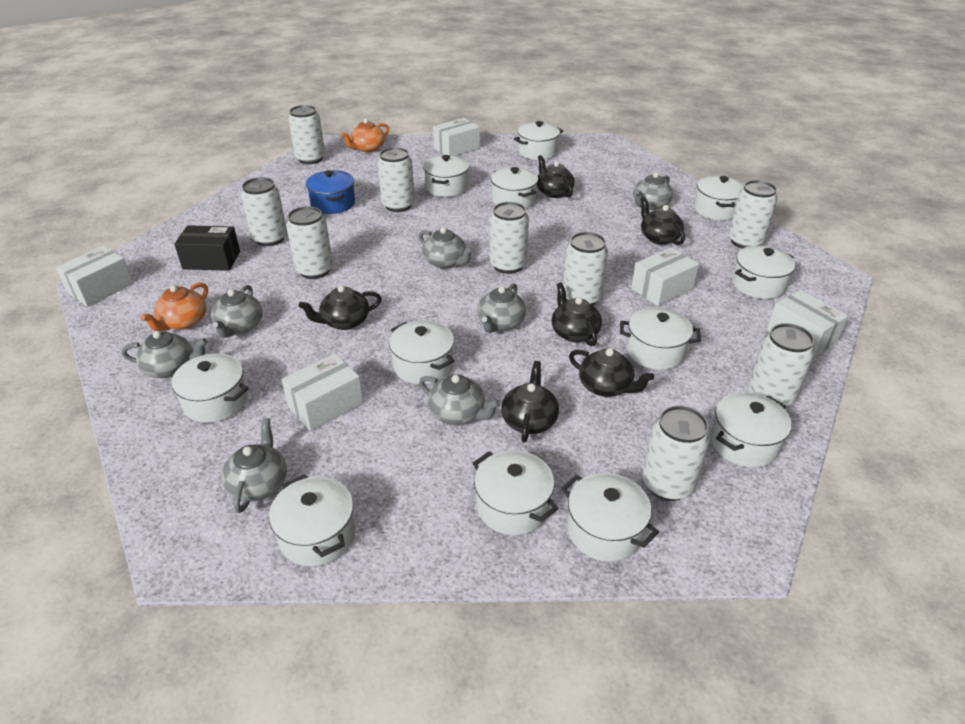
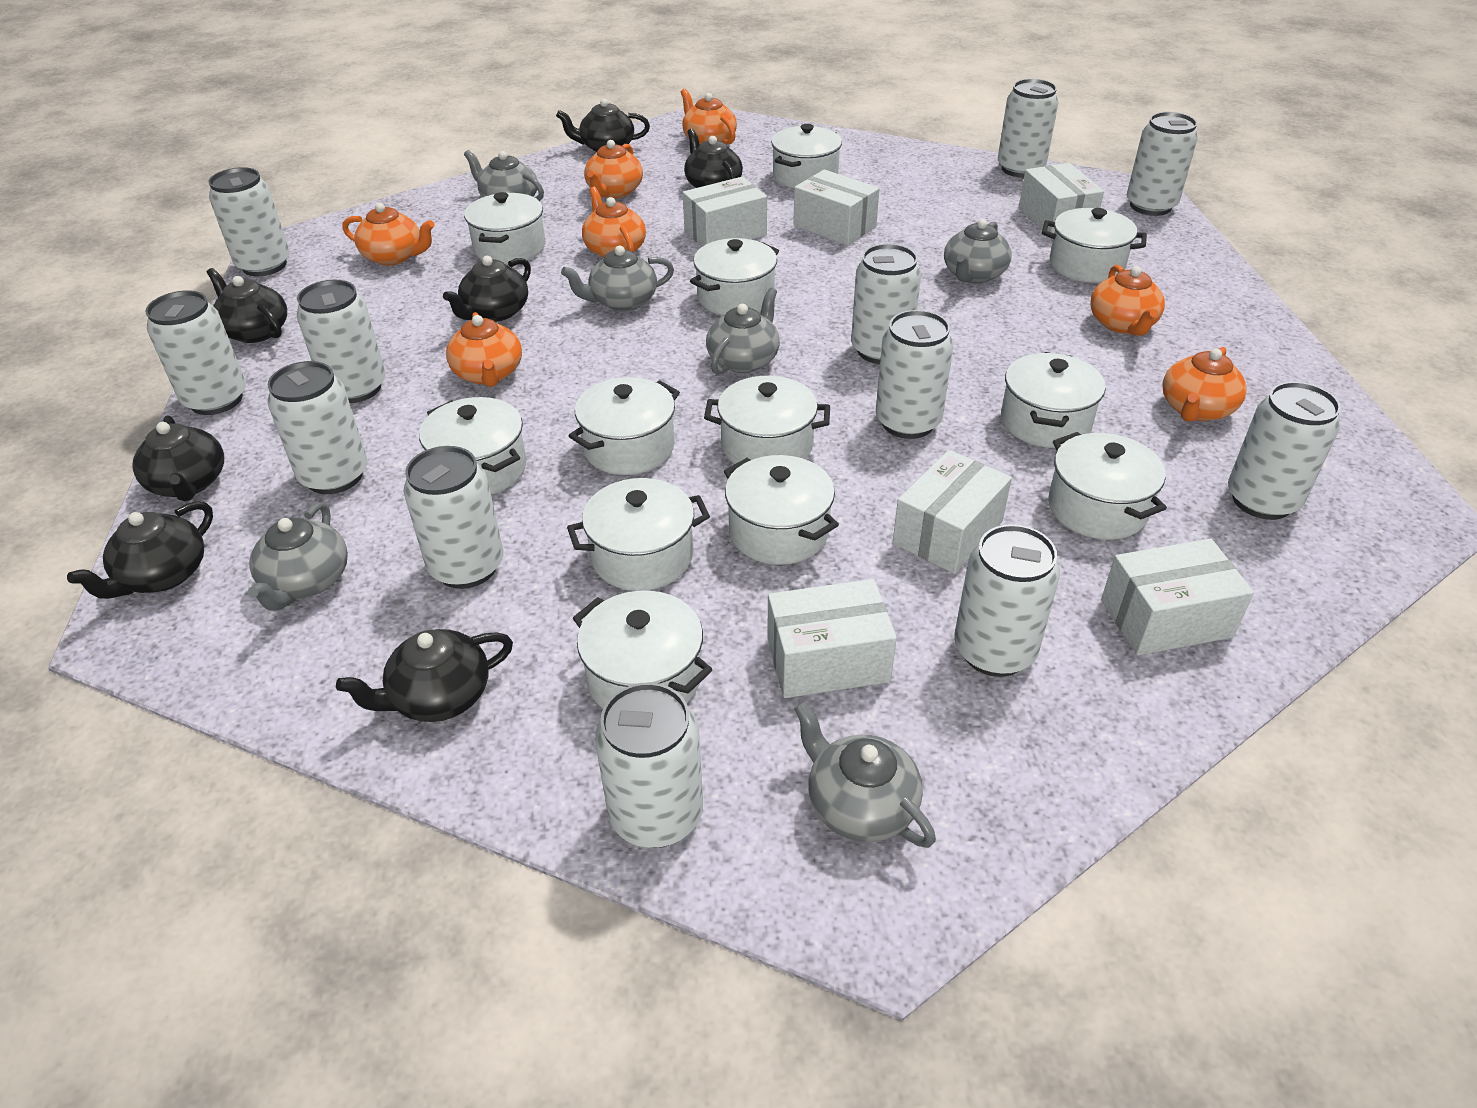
black box: [174,225,240,271] = 1 -> none = 0
black teapot: [299,285,382,330] [501,361,559,443] [537,155,575,198] [552,283,602,346] [569,348,654,397] [640,197,685,245] = 6 -> [67,501,213,599] [133,415,224,501] [207,268,287,343] [336,629,513,722] [443,256,531,322] [556,99,650,152] [684,129,743,188] = 7
blue pot: [306,170,355,214] = 1 -> none = 0
grey teapot: [122,331,208,378] [211,285,263,338] [221,418,287,513] [419,227,474,269] [419,375,501,425] [477,283,526,333] [633,172,673,210] = 7 -> [248,502,348,611] [464,150,544,201] [561,246,674,311] [706,288,780,375] [794,701,936,848] [944,219,1012,284] = 6
orange teapot: [141,283,208,331] [341,119,389,153] = 2 -> [342,203,435,266] [446,312,522,387] [582,187,646,258] [584,140,643,198] [681,89,737,145] [1090,265,1165,336] [1162,347,1247,422] = 7
white box: [56,246,133,306] [282,354,363,431] [433,118,480,156] [631,247,699,306] [767,290,848,357] = 5 -> [683,177,767,247] [767,579,897,698] [793,170,879,246] [893,450,1012,574] [1019,163,1104,233] [1101,538,1254,655] = 6
white can: [241,177,287,246] [286,206,333,279] [288,105,325,164] [378,147,415,212] [490,202,529,274] [563,232,608,305] [642,406,710,501] [729,180,777,249] [748,323,815,407] = 9 -> [145,290,246,415] [208,167,290,276] [268,361,367,494] [297,280,386,403] [403,446,503,589] [595,682,703,848] [851,244,921,364] [876,310,953,439] [954,524,1060,677] [998,79,1058,178] [1127,112,1198,216] [1228,382,1341,520] = 12

